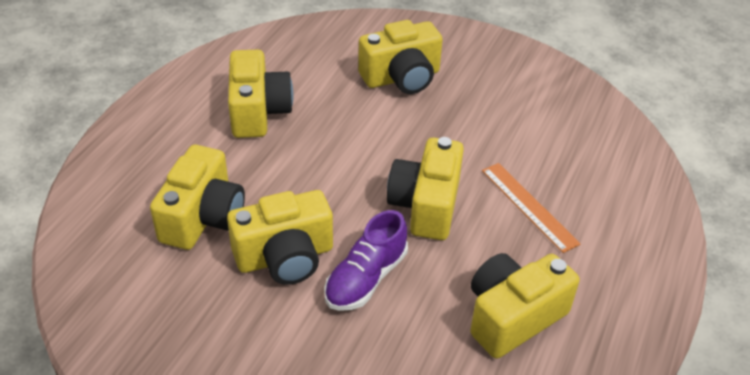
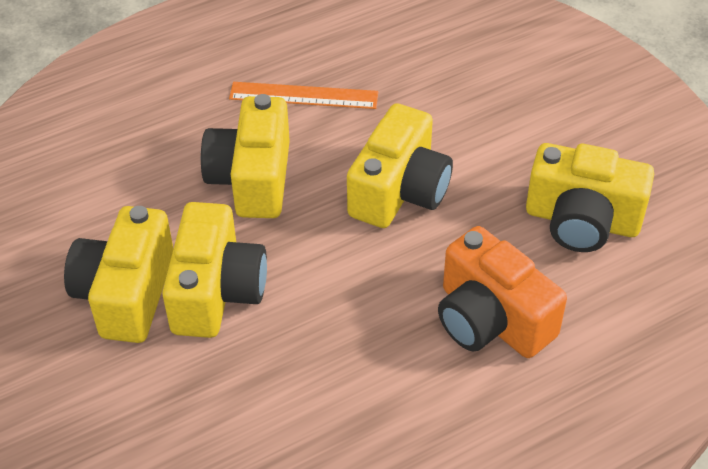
orange camera: none = 0 -> [438,226,567,358] = 1
purple shoe: [324,210,408,311] = 1 -> none = 0
yellow camera: [150,145,245,250] [227,190,333,285] [228,50,293,138] [358,20,443,94] [387,137,464,240] [470,253,580,359] = 6 -> [64,206,174,343] [162,202,267,338] [201,94,290,218] [347,103,453,228] [526,143,654,252] = 5

